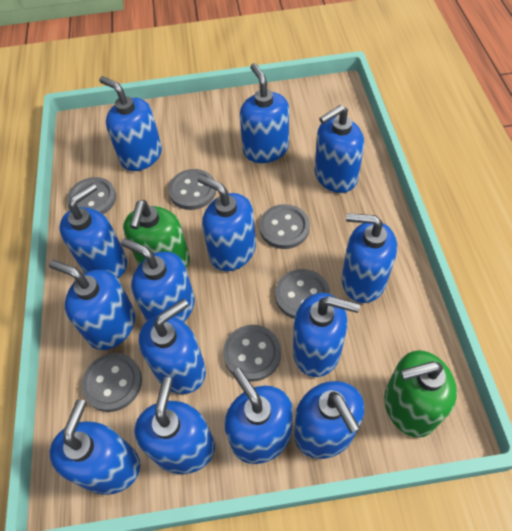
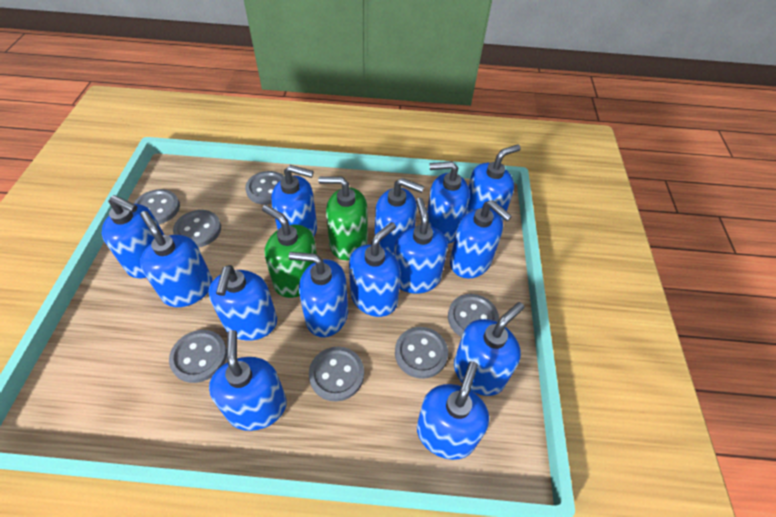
grey button: [67,177,116,214] [82,353,142,412] [168,169,216,210] [223,325,281,382] [259,204,310,249] [275,269,330,319] = 6 -> [134,189,180,224] [169,330,227,383] [173,210,221,248] [245,171,285,205] [309,347,364,402] [395,327,448,379] [448,294,499,337] = 7

